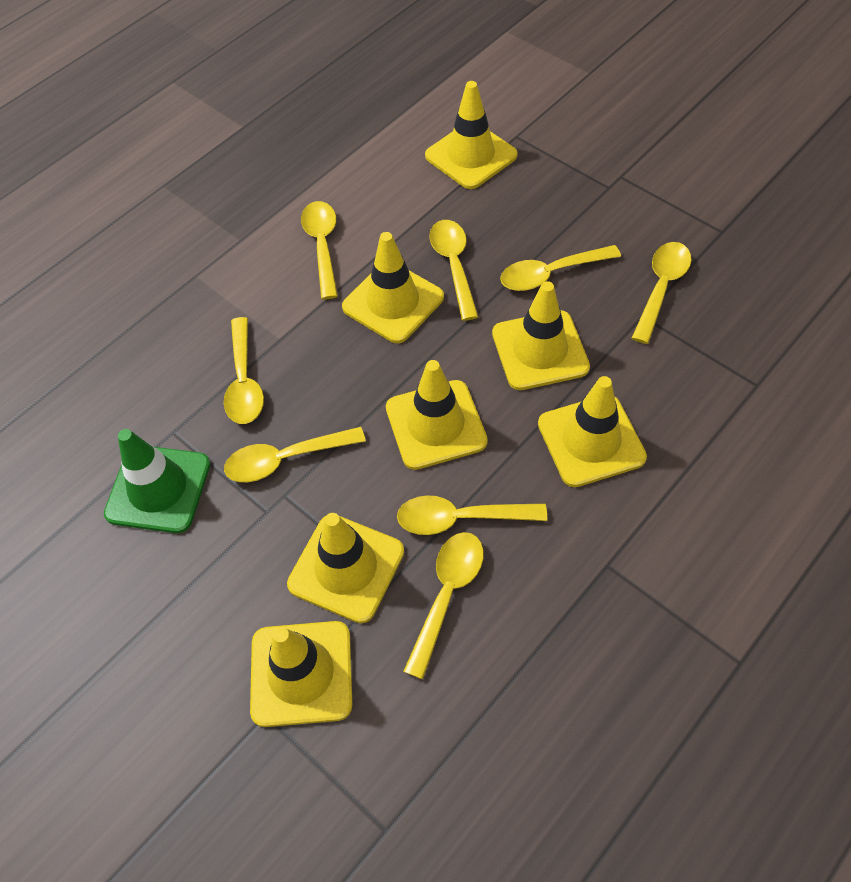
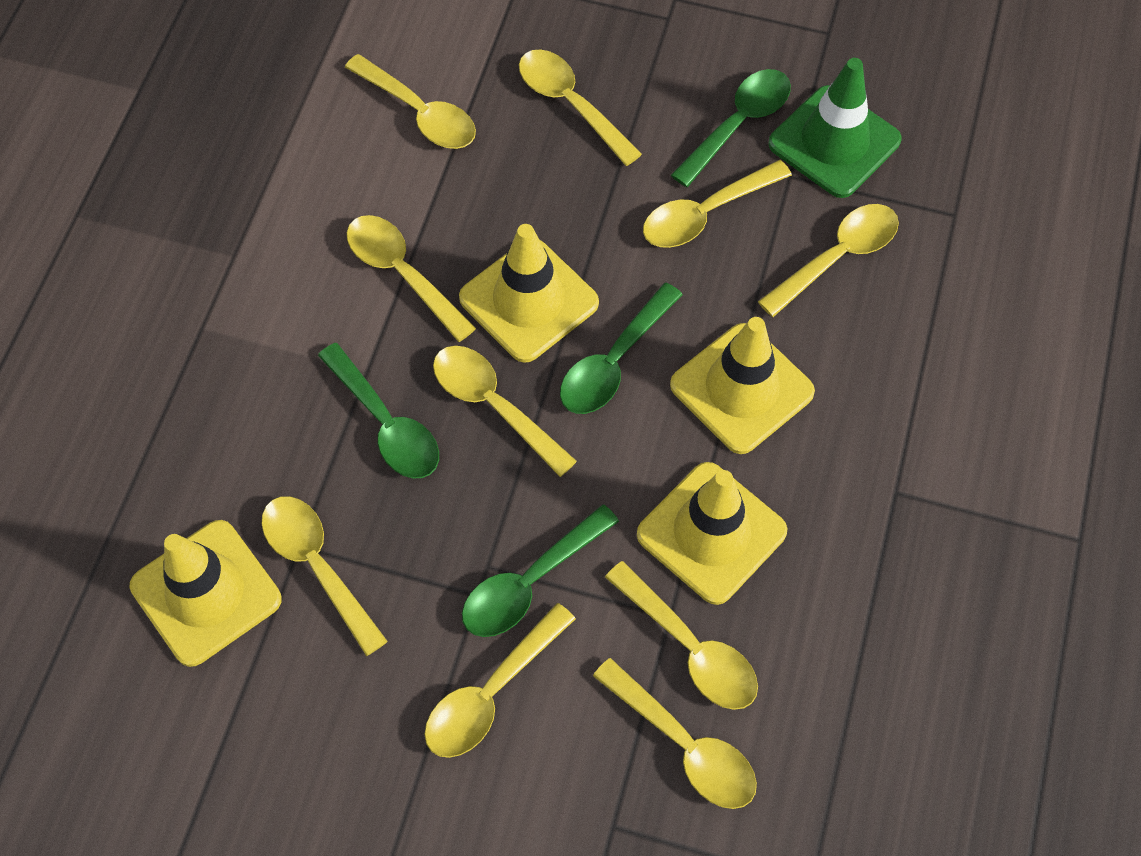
green spoon: none = 0 -> [318,343,439,478] [462,504,619,637] [560,283,683,414] [671,69,791,187] = 4
yellow spoon: [224,317,264,424] [224,427,366,482] [301,201,338,299] [397,495,547,535] [403,532,484,679] [429,220,478,321] [500,245,621,291] [632,242,691,344] = 8 -> [261,496,388,656] [345,54,476,149] [347,215,476,342] [424,603,576,758] [433,346,577,477] [519,49,642,166] [593,658,757,809] [605,561,758,710] [643,160,792,248] [758,204,899,317] = 10
yellow traffic cone: [250,621,352,727] [287,513,404,623] [342,232,444,343] [386,360,488,470] [425,81,518,189] [492,281,590,390] [538,376,647,487] = 7 -> [129,520,282,667] [459,224,599,363] [637,462,788,605] [670,317,815,454] = 4

